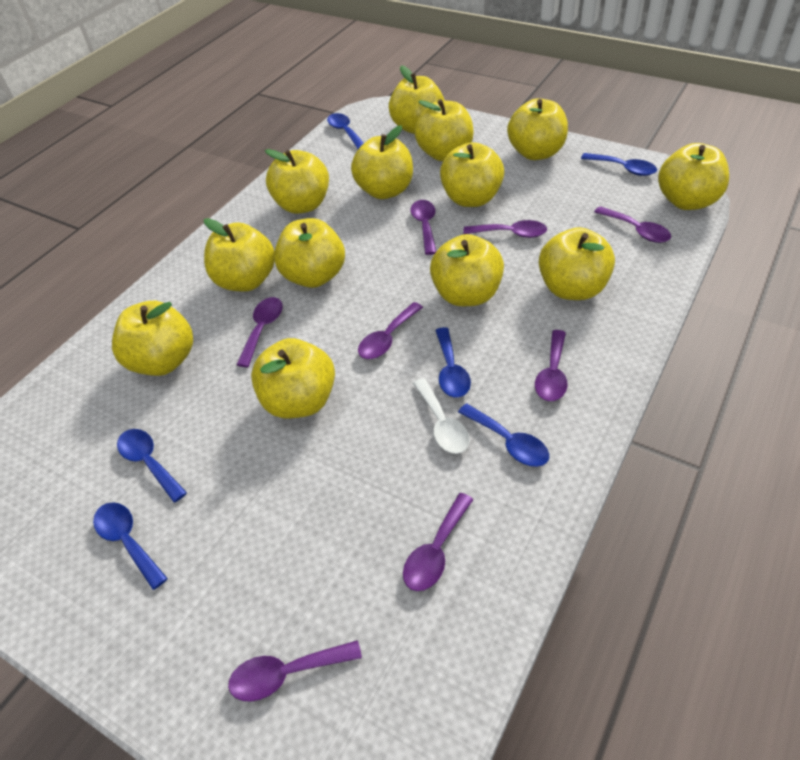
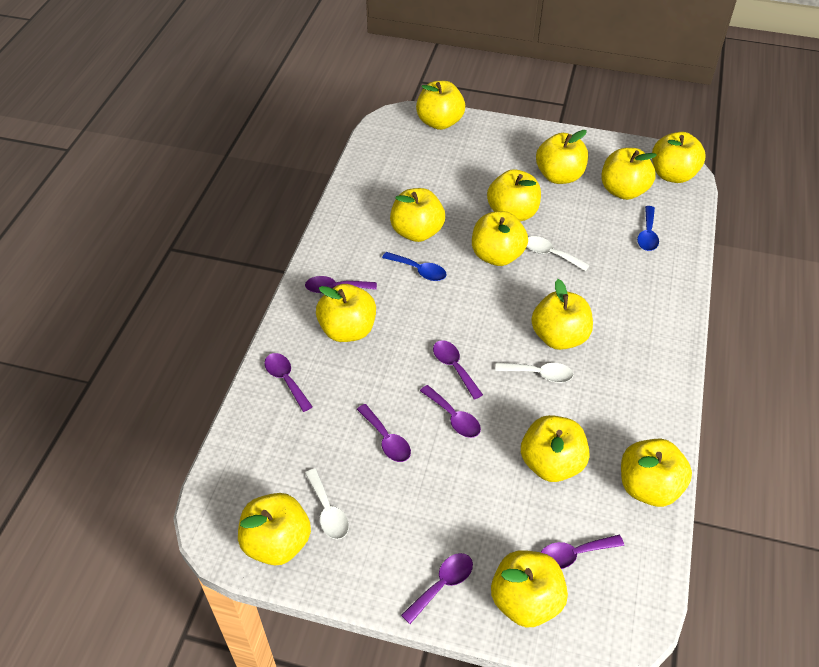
blue spoon: [93,502,168,590] [117,429,187,502] [327,113,364,149] [435,327,471,398] [458,403,549,467] [581,153,657,176] = 6 -> [382,252,446,281] [637,206,659,251] = 2
purple spoon: [228,640,362,702] [237,297,283,367] [358,302,423,359] [403,493,474,591] [410,200,437,255] [463,220,547,238] [535,330,567,401] [594,206,671,243] = 8 -> [265,353,313,412] [305,276,377,293] [357,404,411,462] [401,553,473,624] [420,385,481,438] [433,340,483,400] [540,535,624,569] = 7
white spoon: [413,378,470,454] = 1 -> [305,469,349,539] [495,362,573,383] [527,236,590,271] = 3

